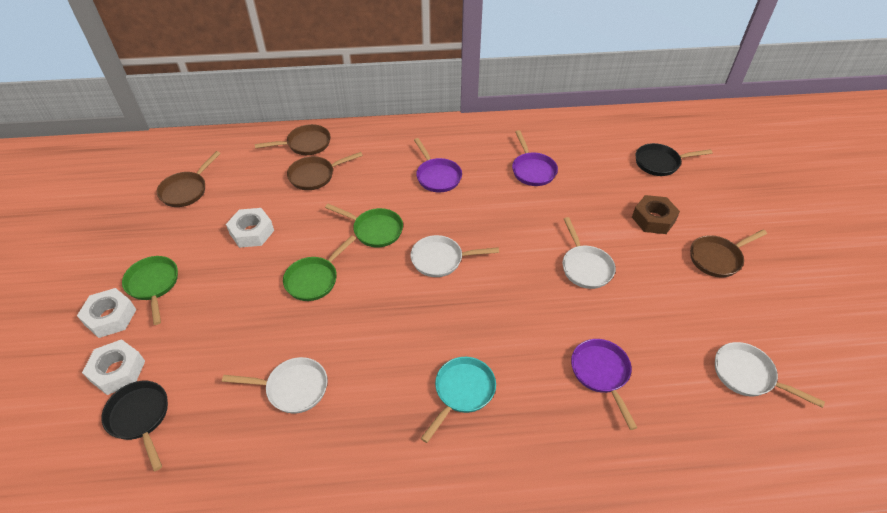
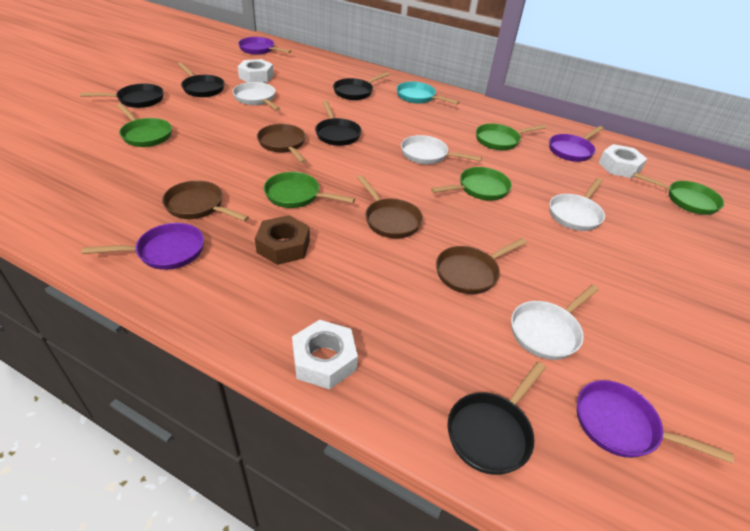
black pan: [102,381,168,471] [635,143,712,176] = 2 -> [80,83,164,108] [178,62,225,97] [315,101,362,146] [333,72,390,100] [448,362,546,475] = 5
green pan: [122,256,178,325] [283,235,356,301] [325,204,403,247] = 3 -> [117,103,172,147] [264,172,355,208] [431,167,512,201] [476,124,546,150] [633,172,724,215] = 5
purple pan: [414,138,462,192] [512,130,558,186] [571,339,637,430] = 3 -> [82,223,204,270] [238,37,291,55] [549,126,604,162] [577,380,734,463] = 4

